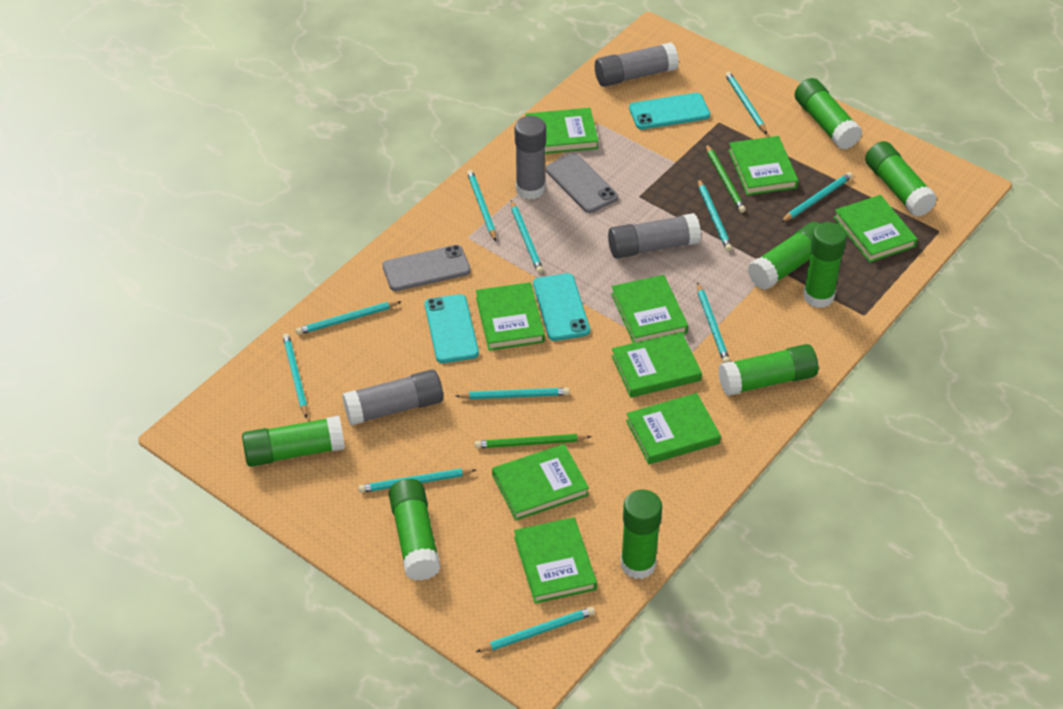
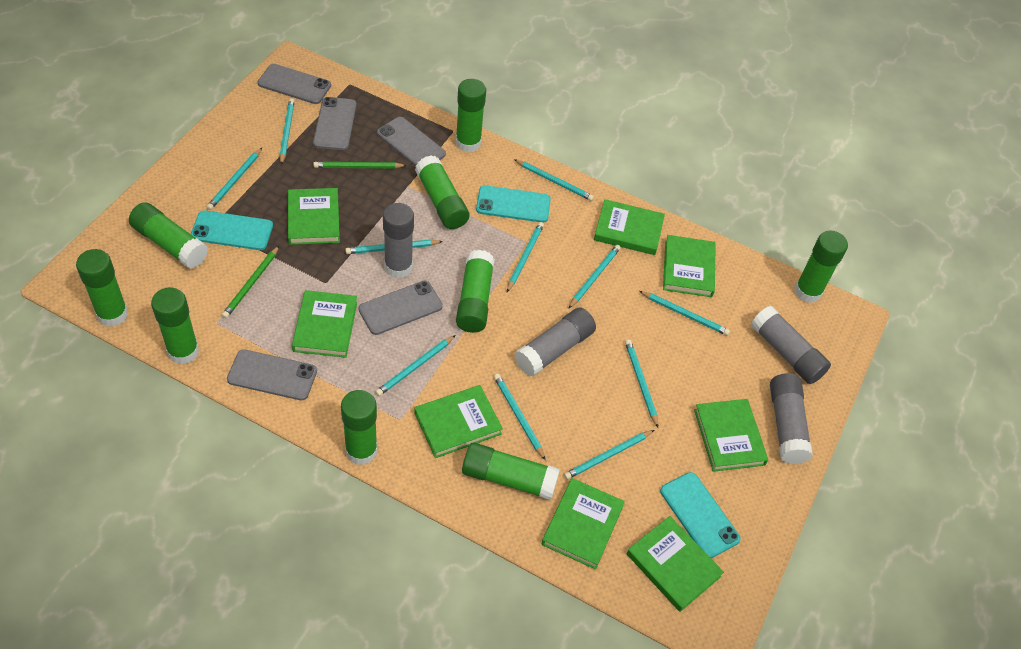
green book: [476,282,545,351] [492,444,589,520] [514,517,597,604] [525,108,598,154] [611,275,688,343] [611,332,702,398] [626,393,721,464] [728,136,799,195] [833,195,918,263] = 9 -> [288,188,340,245] [292,290,357,358] [414,385,503,458] [542,478,625,569] [594,199,665,255] [627,516,724,612] [663,235,716,297] [694,399,768,472] = 8
green glue stick: [242,416,345,467] [389,479,441,581] [621,489,662,579] [719,344,818,396] [748,222,821,290] [795,78,862,149] [803,222,847,308] [865,141,937,217] = 8 -> [76,249,128,327] [129,202,208,269] [151,287,199,364] [341,390,378,465] [415,155,469,229] [455,79,486,153] [456,250,495,333] [462,443,560,500] [795,230,848,303] = 9
grey phone: [382,245,471,291] [546,153,618,213] = 2 -> [227,349,317,400] [258,64,331,104] [313,97,357,150] [358,281,443,335] [377,117,446,166] = 5

